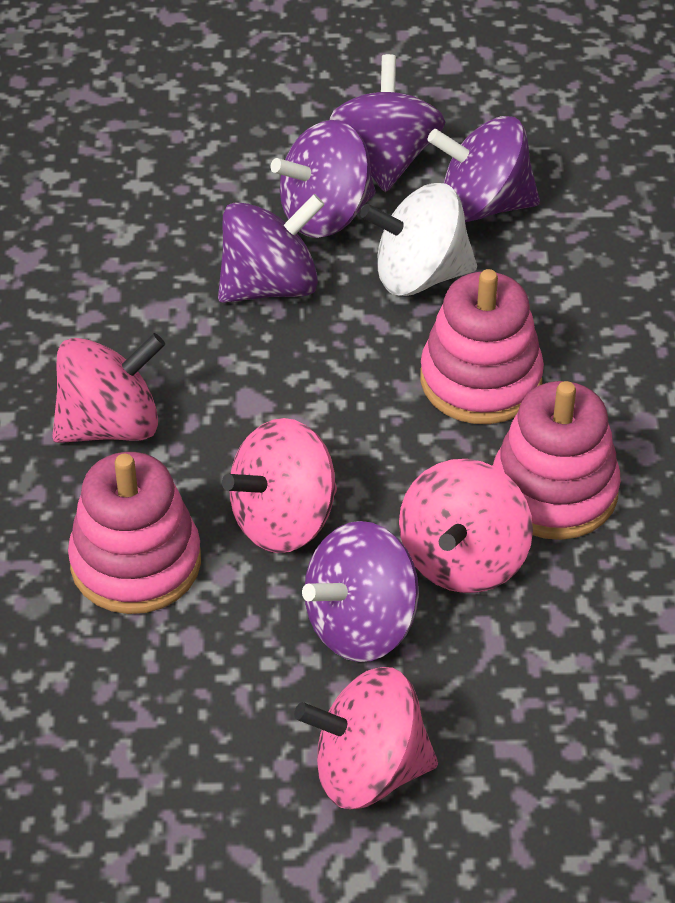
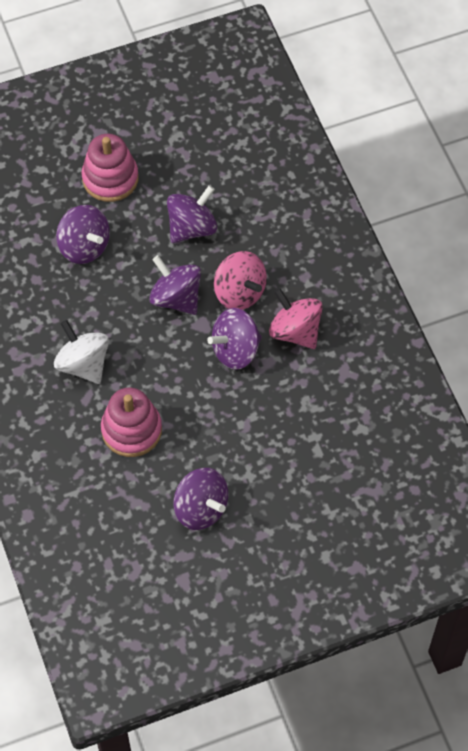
pink spinning top: [52,333,165,443] [222,418,337,553] [294,667,438,809] [399,459,533,593] = 4 -> [214,251,267,310] [269,288,323,349] = 2
pink stacking toy: [68,452,201,614] [421,269,544,424] [493,381,621,540] = 3 -> [82,133,139,202] [101,387,162,457] = 2

